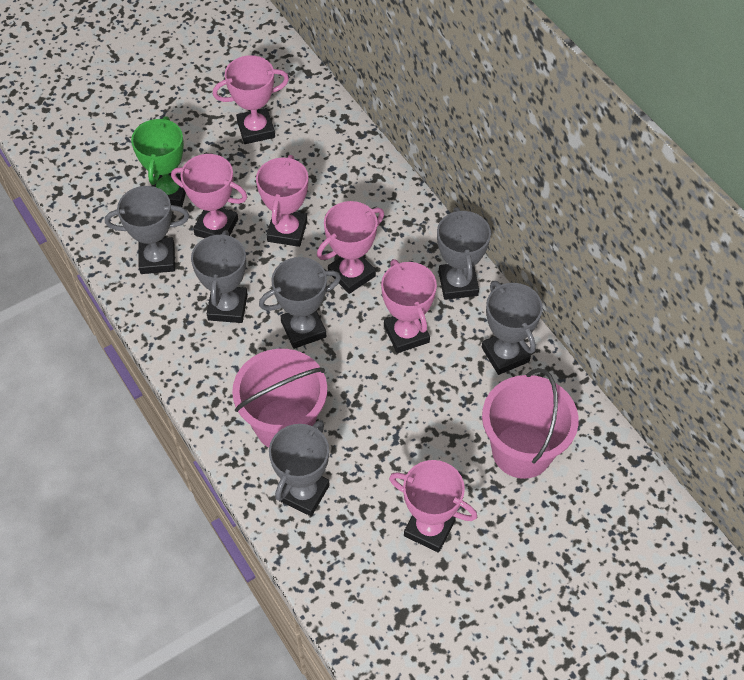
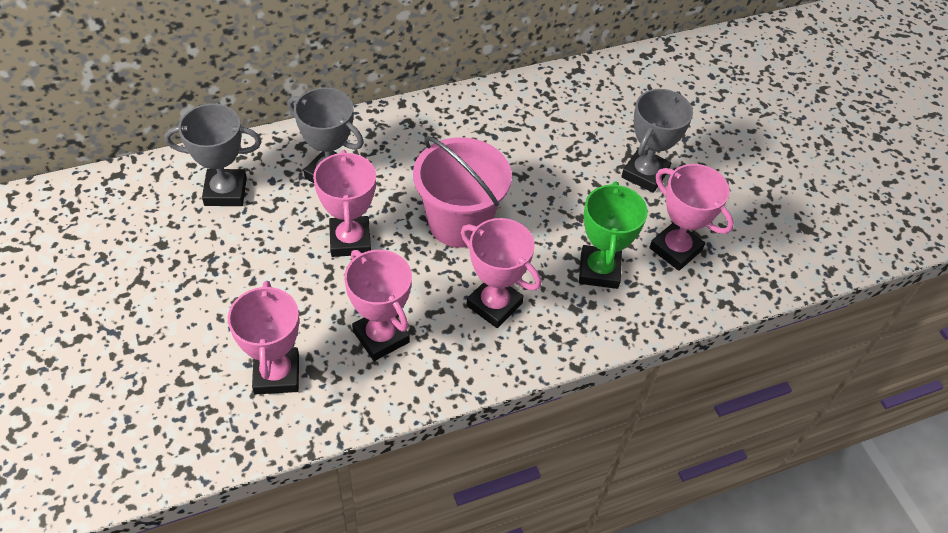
grey trophy: [105,186,189,274] [191,230,248,323] [259,257,341,349] [269,420,330,516] [437,207,491,300] [482,281,543,375] = 6 -> [165,104,262,206] [288,87,364,183] [621,89,693,193] = 3
pink bucket: [232,349,327,448] [482,368,579,479] = 2 -> [413,136,512,248] = 1
pink trophy: [171,154,247,238] [213,55,289,144] [256,155,308,247] [317,201,384,294] [381,259,437,353] [389,460,477,553] = 6 -> [228,281,299,395] [313,150,376,257] [344,250,412,361] [461,218,541,328] [649,164,734,271] = 5

